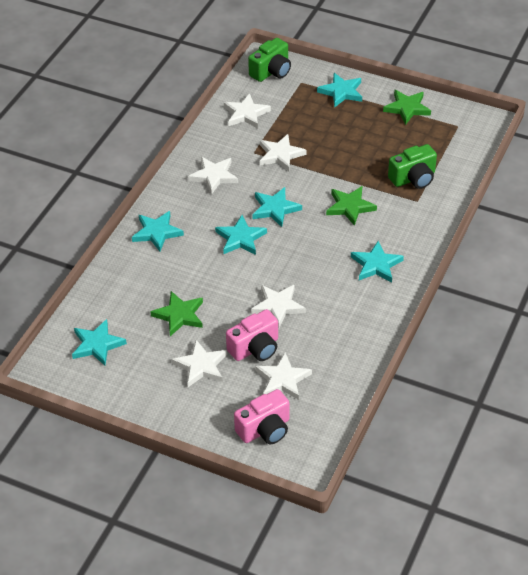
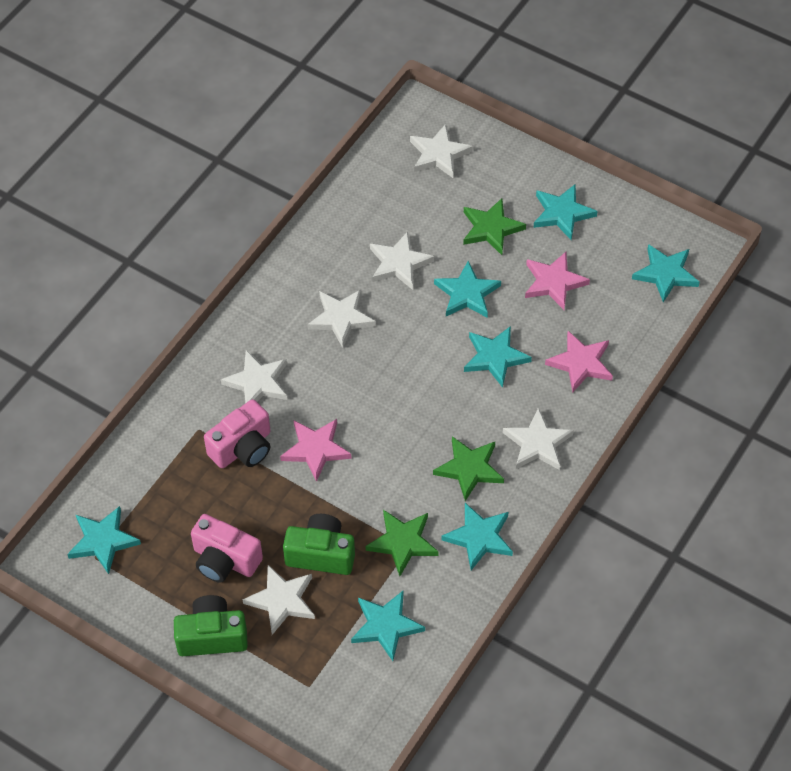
pink star: none = 0 -> [280,419,352,482] [525,252,590,310] [545,331,613,392] = 3
turquoise star: [72,319,127,366] [132,211,184,251] [215,215,267,255] [252,187,302,227] [317,73,362,107] [351,241,404,283] = 6 -> [67,506,141,574] [351,591,425,661] [434,261,501,318] [441,503,513,570] [464,326,532,388] [533,184,598,240] [632,244,700,302] = 7

